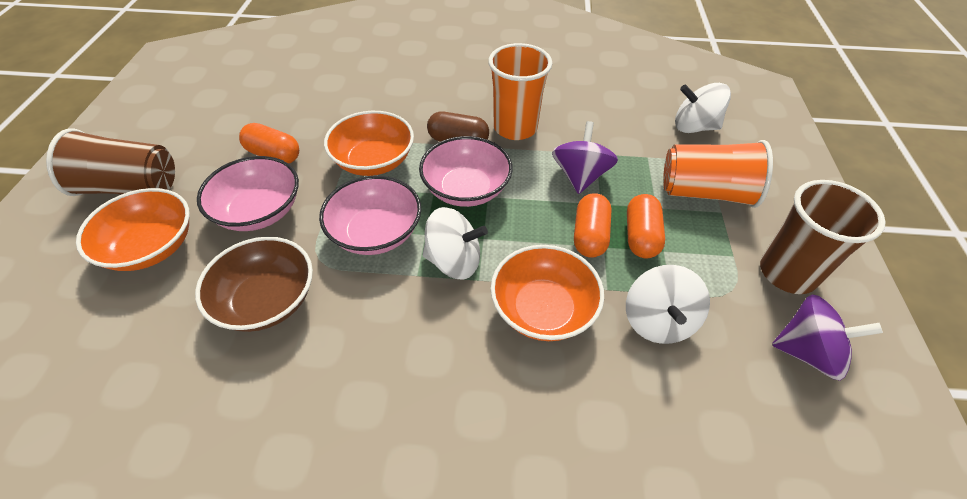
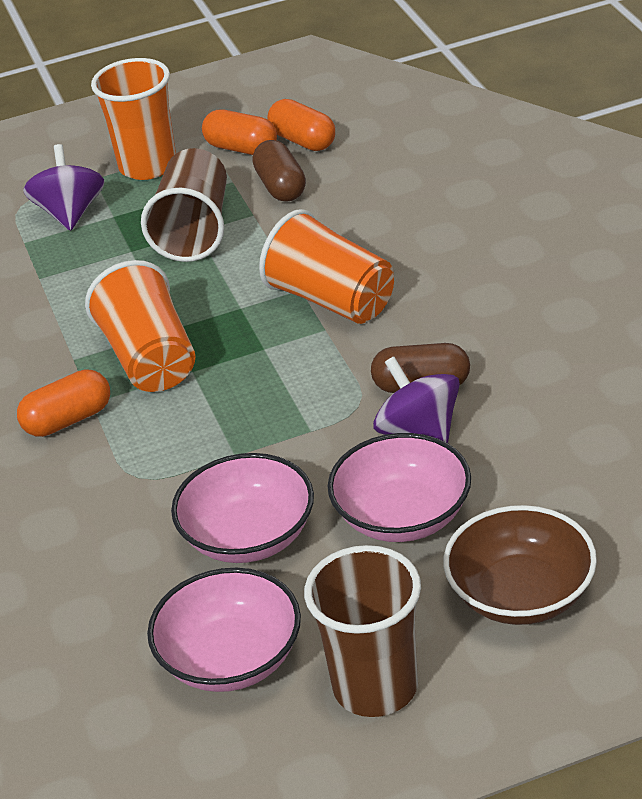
brown capsule: [427,111,489,142] = 1 -> [252,140,306,202] [371,343,470,393] = 2
orange bowl: [76,188,190,271] [324,111,414,176] [491,245,604,341] = 3 -> none = 0
orange cup: [488,43,553,140] [663,140,773,208] = 2 -> [85,260,195,392] [91,58,176,180] [259,209,394,324] = 3
white spinning top: [423,207,488,279] [626,265,710,344] [675,83,731,133] = 3 -> none = 0

